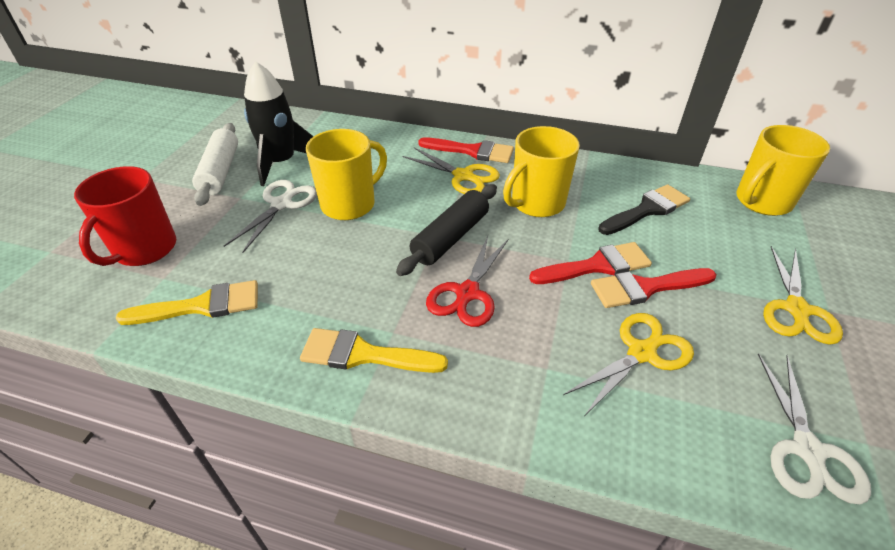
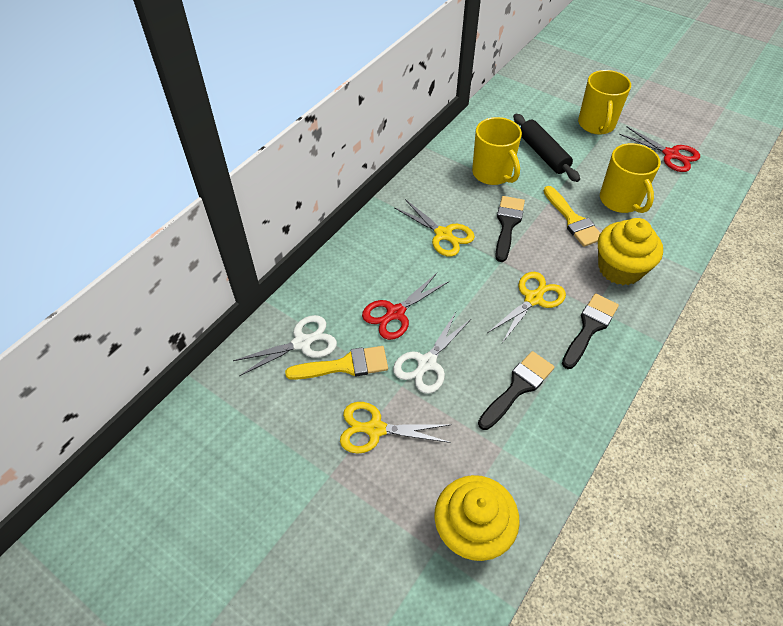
black brush: [598,184,690,235] = 1 -> [478,351,555,430] [495,196,525,262] [562,293,619,369] = 3
black rocket: [244,61,314,186] = 1 -> none = 0
red brush: [418,137,514,163] [529,242,652,284] [591,268,716,308] = 3 -> none = 0
red mug: [74,166,176,266] = 1 -> none = 0
red scissors: [426,236,509,327] = 1 -> [362,273,448,340] [619,126,700,172] = 2
white rolling pin: [192,123,238,206] = 1 -> none = 0
yellow cupcake: none = 0 -> [434,475,520,561] [598,218,663,285] = 2

